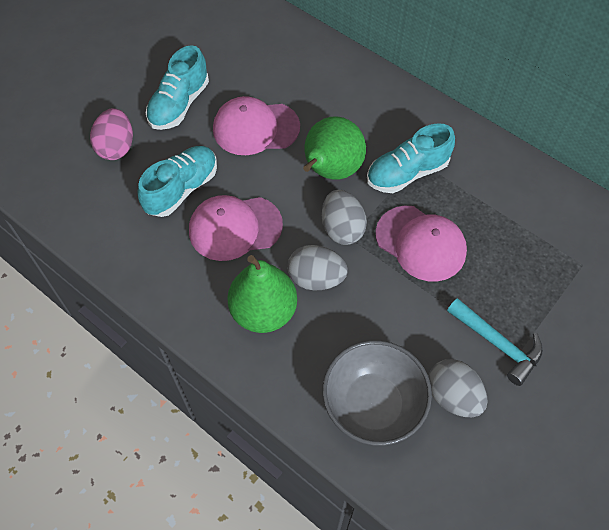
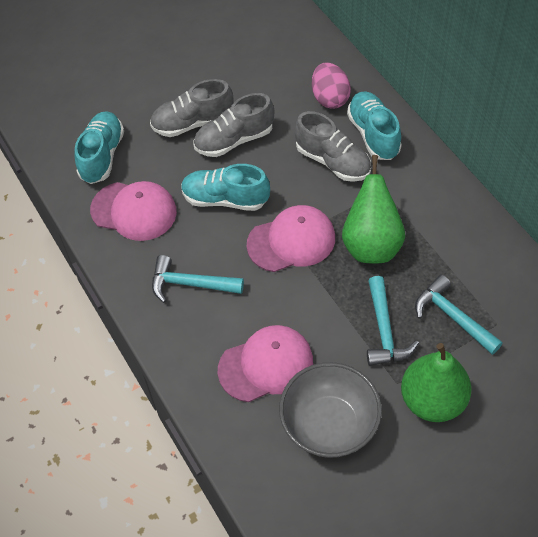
grey egg: [287,245,348,290] [322,190,367,245] [428,359,488,417] = 3 -> none = 0
grey shoe: none = 0 -> [150,79,234,137] [194,93,274,157] [295,111,371,182] = 3
turquoise hammer: [447,298,543,386] = 1 -> [152,255,244,303] [367,276,419,366] [415,275,503,355] = 3

